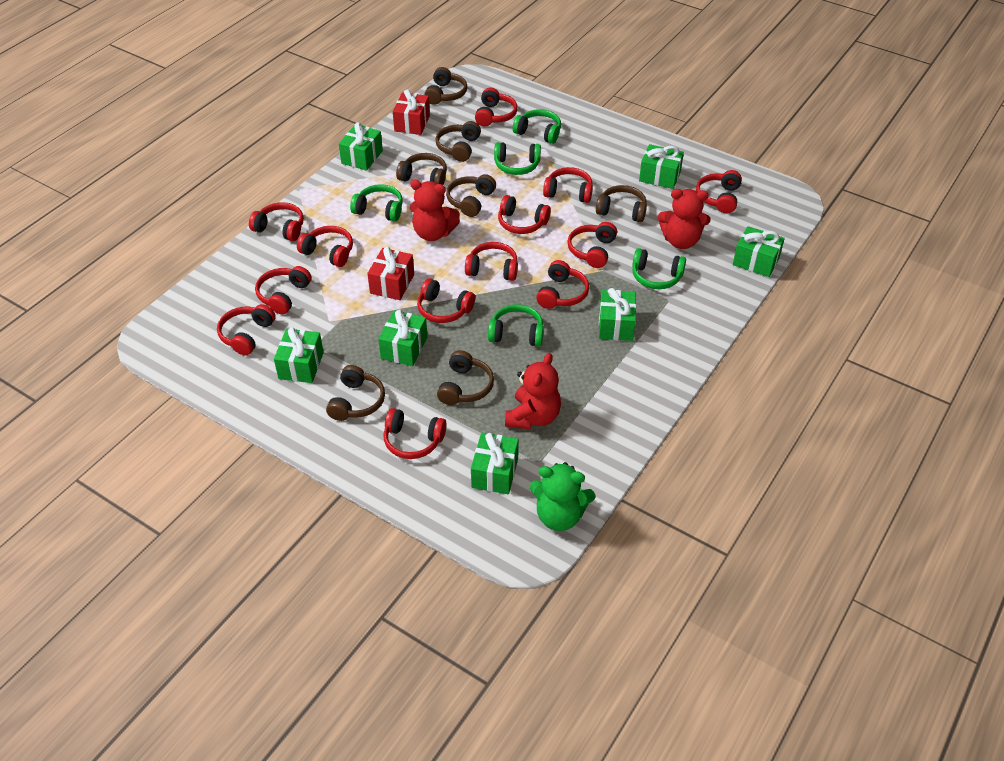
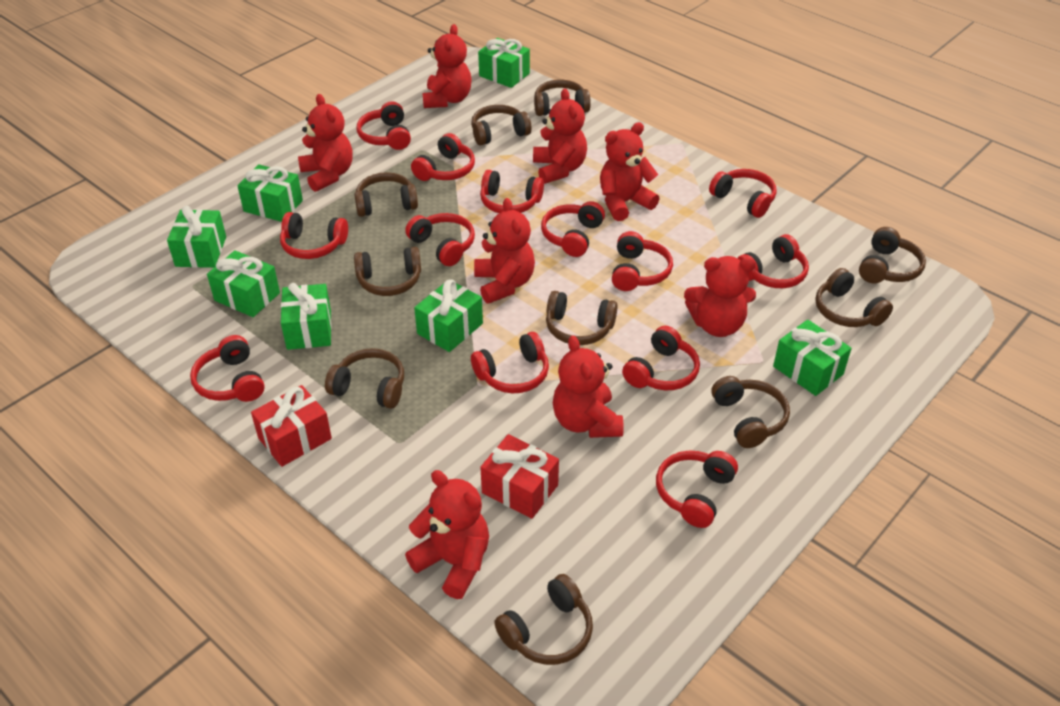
brown headphones: [326,365,385,421] [396,153,447,185] [424,67,467,105] [435,121,481,162] [437,350,494,405] [446,174,496,217] [596,185,647,222] = 7 -> [325,348,404,409] [354,172,418,217] [354,247,421,296] [471,105,531,146] [494,574,593,665] [534,80,591,116] [546,291,618,345] [711,376,790,448] [816,268,893,327] [859,227,926,283] = 10
green headphones: [350,184,403,222] [488,304,544,347] [494,142,541,175] [513,109,561,144] [632,248,686,289] = 5 -> none = 0
green teddy bear: [530,462,595,531] = 1 -> none = 0
red teddy bear: [410,180,460,241] [505,353,561,429] [658,189,711,249] = 3 -> [298,94,353,192] [405,470,489,599] [422,24,472,108] [474,198,535,304] [533,89,587,184] [553,335,624,438] [600,122,659,221] [684,256,756,337] = 8

